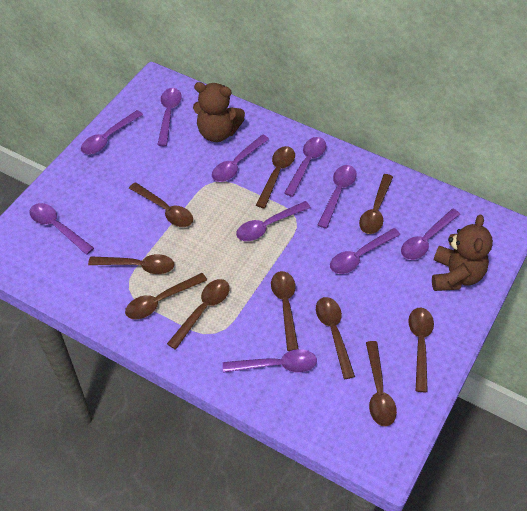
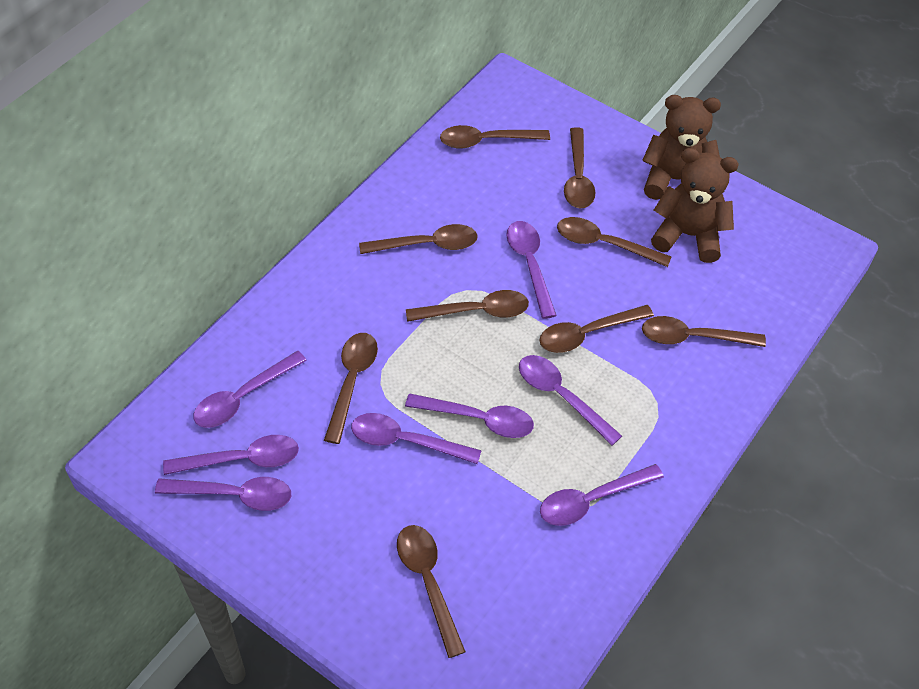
brown spoon: [88,254,174,274] [125,273,207,319] [129,182,193,227] [167,279,230,350] [256,146,295,208] [271,271,298,351] [316,297,355,379] [359,174,393,234] [366,341,397,427] [408,308,434,392] = 10 -> [324,333,378,444] [359,224,478,254] [397,525,466,658] [406,290,529,322] [440,125,550,149] [539,305,654,353] [557,217,671,267] [564,127,596,208] [642,316,766,347] = 9
purple spoon: [29,203,94,255] [81,110,143,154] [157,88,182,146] [212,135,269,182] [223,349,317,373] [236,201,311,241] [284,137,326,197] [318,165,357,229] [330,228,400,274] [401,209,460,260] = 10 -> [155,477,291,511] [163,435,299,475] [193,351,307,428] [351,413,482,464] [405,393,534,438] [506,221,557,319] [519,355,622,446] [540,464,664,526] = 8

